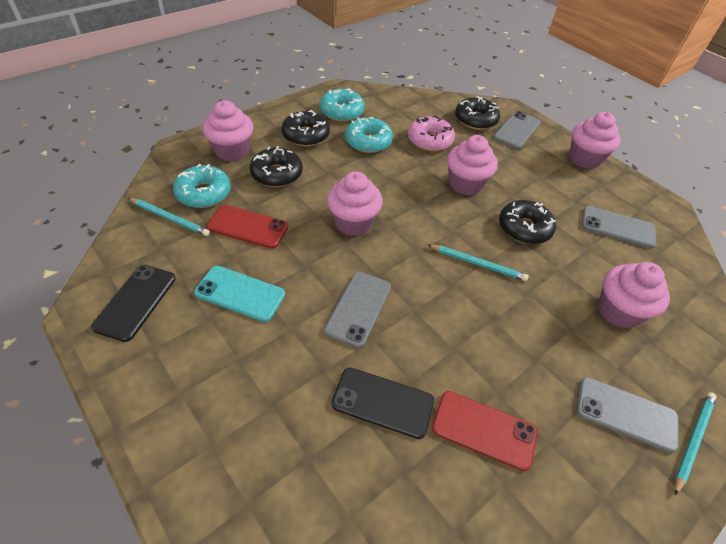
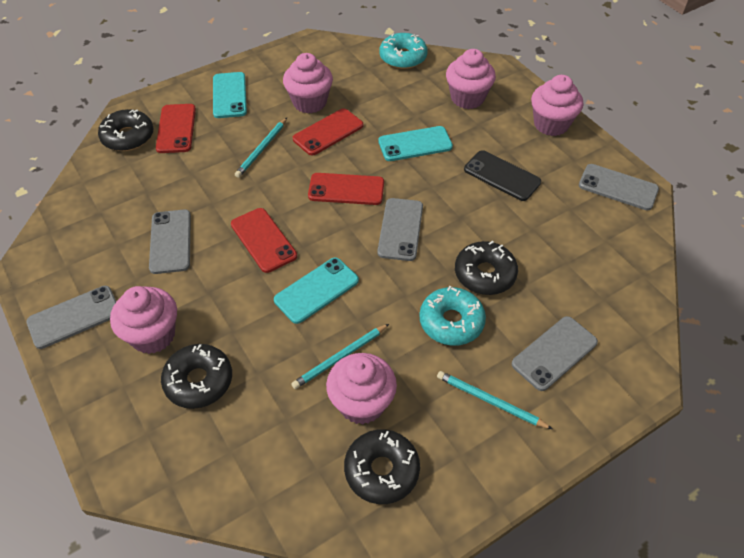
black phone: [91,265,175,342] [331,368,434,439] = 2 -> [464,150,541,201] = 1
grey phone: [324,272,391,348] [493,111,541,149] [576,377,679,453] [581,206,656,248] = 4 -> [26,286,116,349] [149,209,191,274] [377,198,423,261] [512,316,598,391] [579,164,659,210] = 5
pink donut: [408,115,455,151] = 1 -> none = 0
red phone: [207,205,288,248] [432,391,537,471] = 2 -> [156,104,196,153] [231,208,297,273] [293,108,363,155] [308,173,384,205] = 4
turquoise donut: [173,164,231,208] [320,88,365,122] [345,117,393,153] = 3 -> [379,33,428,69] [419,286,486,346] = 2
turquoise phone: [194,266,285,322] = 1 -> [213,72,247,118] [274,257,359,324] [378,126,453,161] = 3

